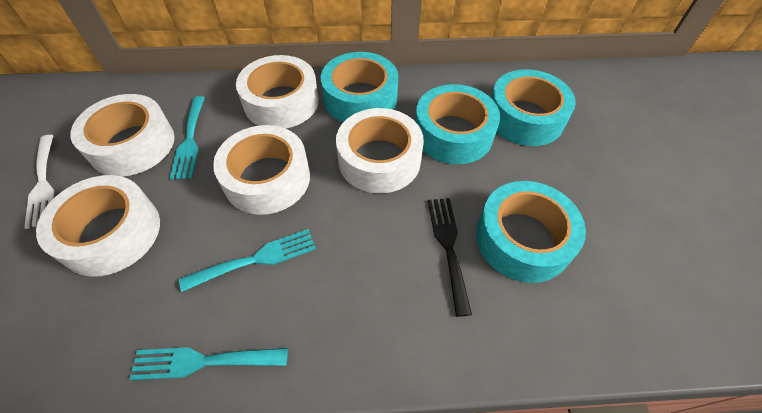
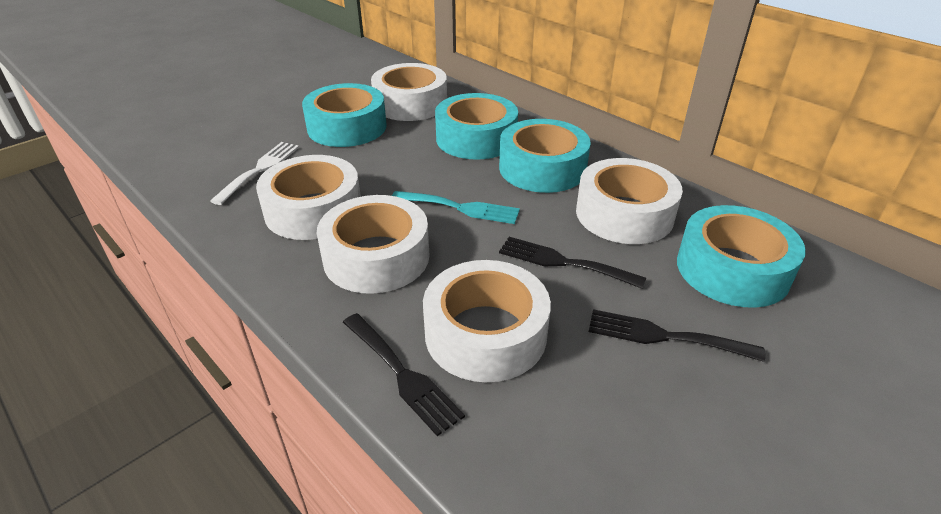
black fork: [428,198,472,317] = 1 -> [343,313,465,436] [499,237,646,289] [589,309,765,362] = 3
turquoise fork: [129,347,288,380] [169,96,205,180] [179,229,316,292] = 3 -> [392,191,520,224] = 1

